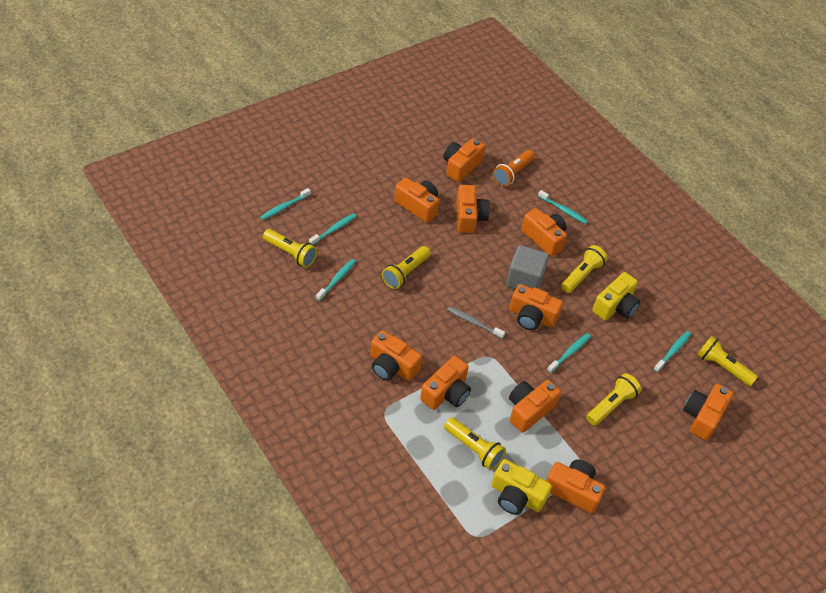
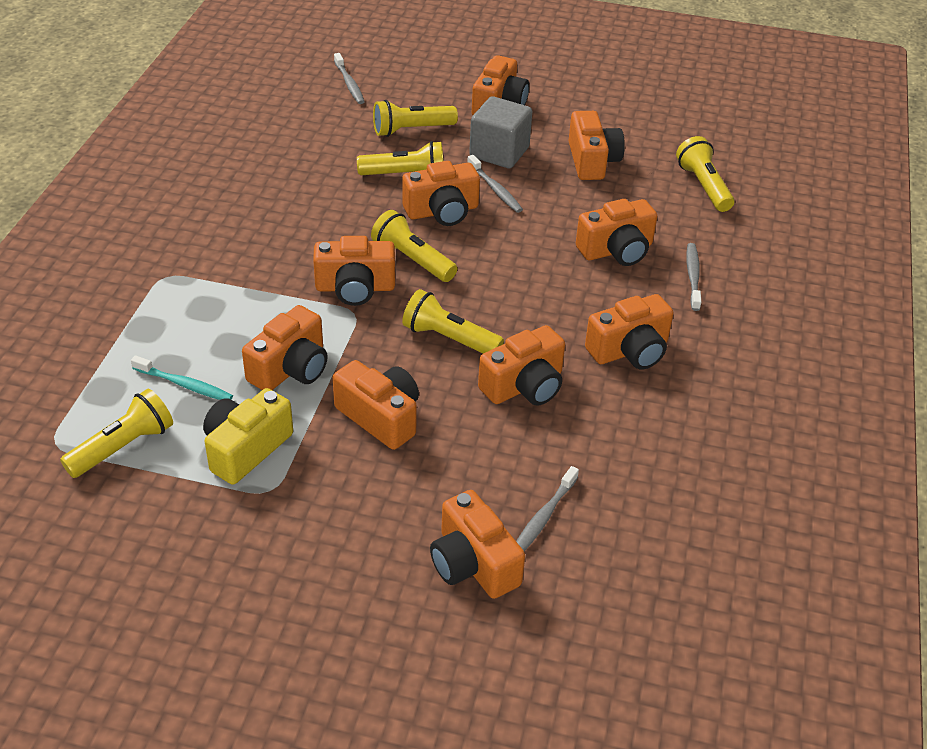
grey toothbrush: [447,306,505,339] = 1 -> [334,53,365,104] [467,155,523,213] [516,466,579,551] [686,243,701,311] = 4
orange flashlight: [493,150,535,187] = 1 -> none = 0
turquoise toothbrush: [260,188,311,220] [309,213,357,245] [316,259,356,301] [538,190,588,224] [547,333,591,373] [654,331,691,372] = 6 -> [131,355,233,400] = 1
yellow camera: [491,459,552,515] [592,272,640,321] = 2 -> [203,388,293,485] = 1

